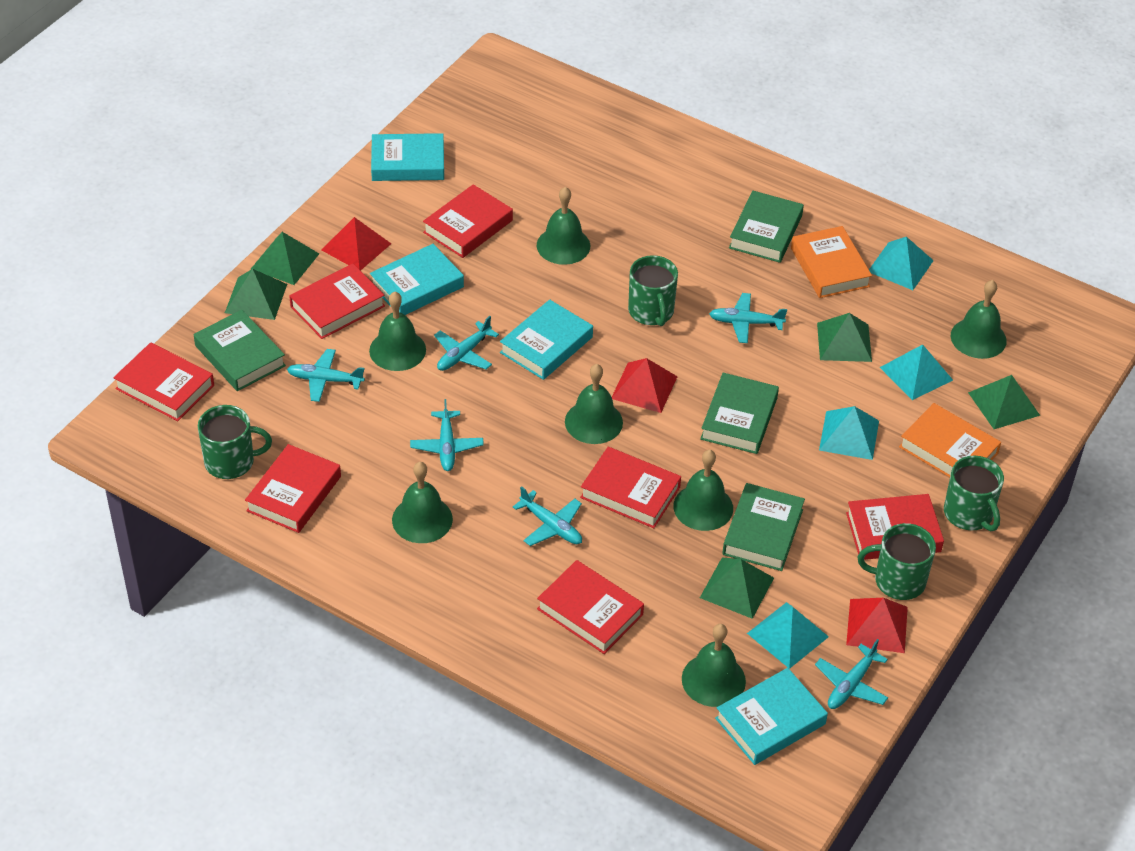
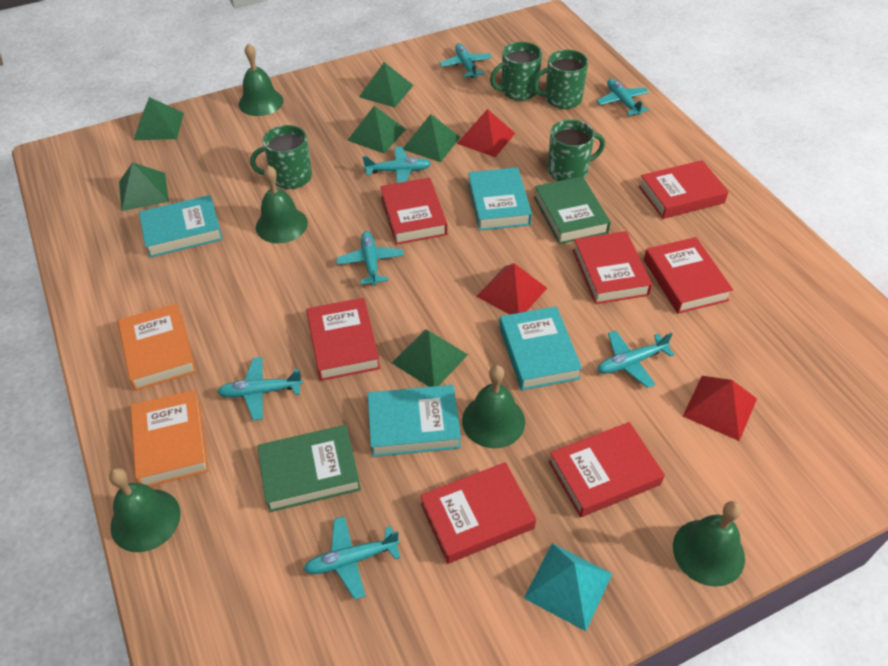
green bell: [369,292,426,371] [392,462,453,543] [537,187,590,265] [565,364,623,444] [673,450,733,531] [682,624,746,707] [951,280,1007,359] = 7 -> [109,468,180,552] [239,43,284,116] [256,165,308,243] [462,365,525,448] [673,501,745,587] = 5
green book: [194,310,286,391] [700,373,779,454] [722,483,805,571] [729,191,804,263] = 4 -> [257,425,361,512] [534,176,611,244] = 2
green pyramid: [225,269,287,320] [251,232,319,285] [700,558,774,619] [817,313,872,362] [968,375,1040,429] = 5 -> [119,162,169,211] [134,97,184,140] [347,106,406,153] [359,62,414,107] [392,329,468,387] [403,114,461,162] = 6
turquoise plane: [287,349,365,402] [410,399,484,471] [434,316,499,371] [513,486,582,546] [709,293,787,343] [815,639,888,709] = 6 -> [217,357,303,420] [303,516,401,600] [336,231,404,286] [362,147,431,183] [439,43,492,78] [597,78,649,115] [597,330,675,388] = 7
turquoise pyramid: [747,602,829,669] [819,406,879,460] [869,237,934,290] [880,344,953,400] = 4 -> [524,543,613,631] = 1

